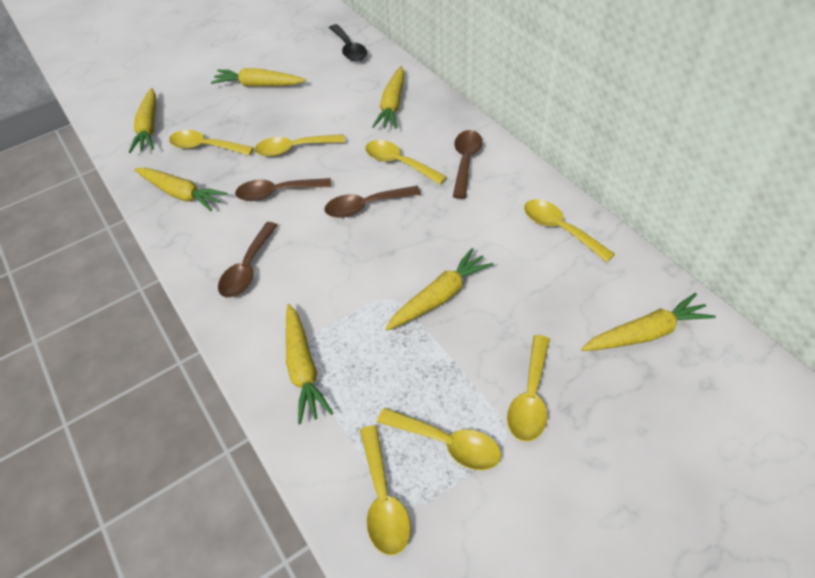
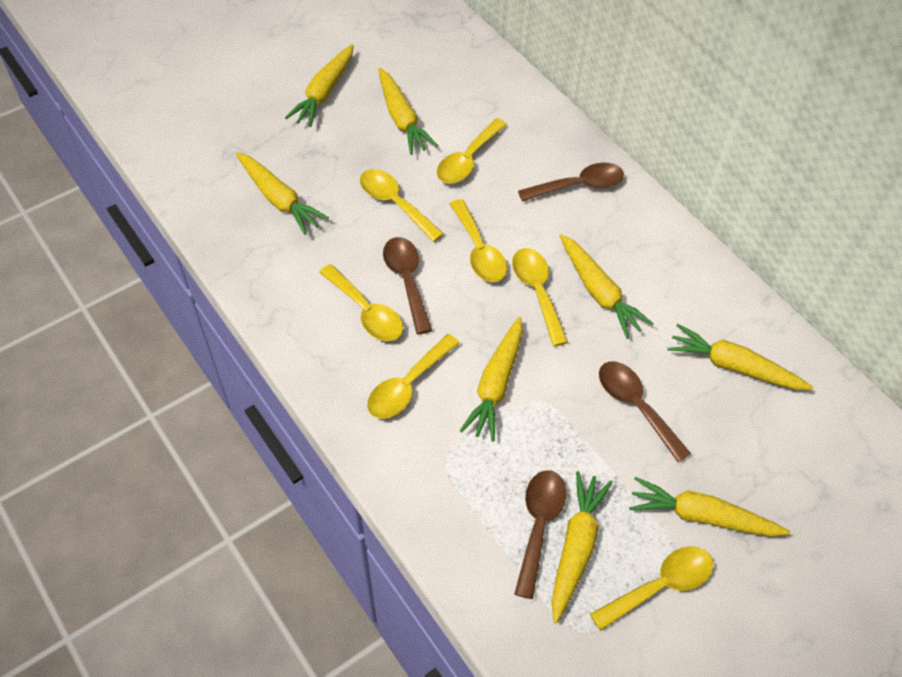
black spoon: [329,24,367,61] = 1 -> none = 0
yellow carrot: [129,88,156,153] [134,168,228,211] [211,68,306,87] [286,304,333,424] [372,66,405,129] [385,248,494,331] [581,293,716,351] = 7 -> [236,152,329,235] [285,44,354,127] [378,68,438,155] [460,317,523,442] [551,471,613,623] [560,234,654,339] [629,477,791,536] [668,324,813,390] = 8

